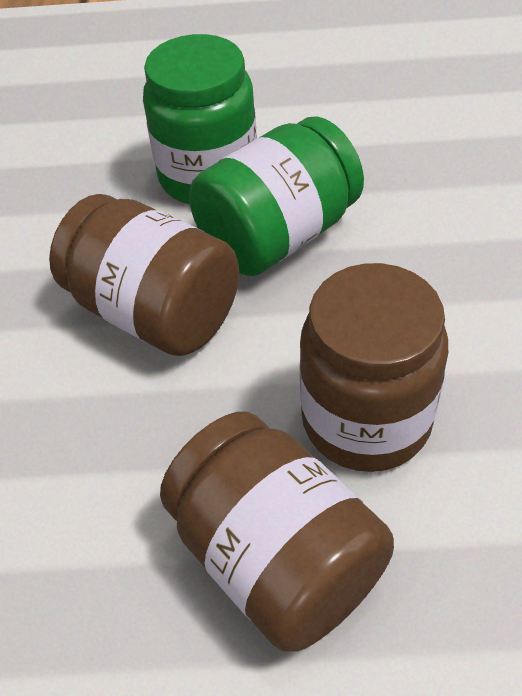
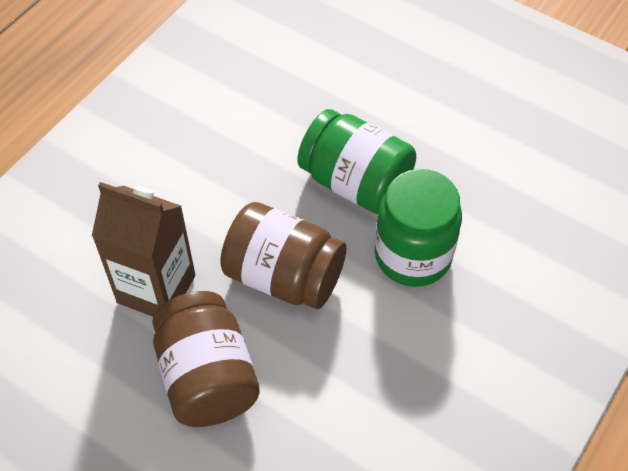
brown carton: none = 0 -> [92,182,195,317] = 1
brown jar: [49,194,239,356] [160,412,394,652] [300,263,448,472] = 3 -> [152,291,260,427] [220,202,346,309] = 2

